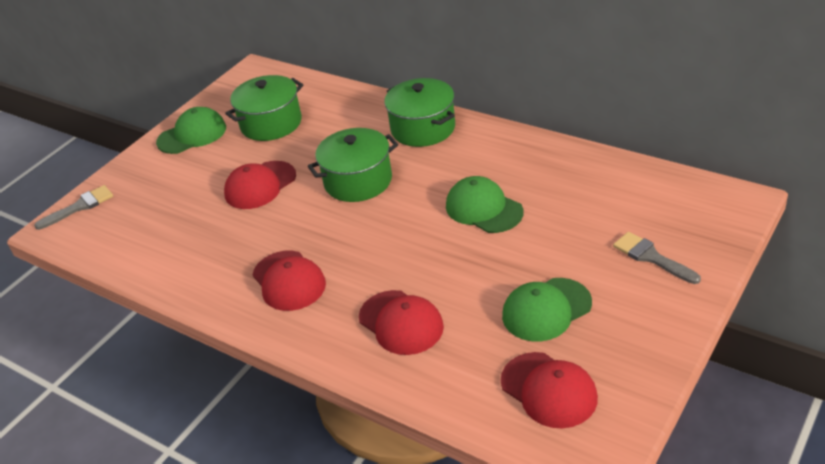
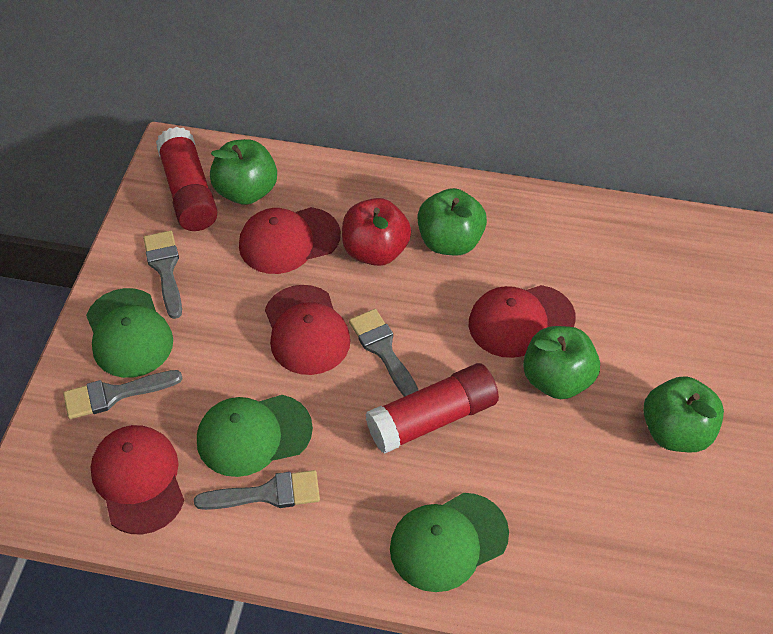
green apple: none = 0 -> [210,139,277,205] [417,188,487,255] [523,326,600,399] [643,376,724,452] = 4
green pot: [225,75,304,141] [308,128,398,202] [384,78,455,147] = 3 -> none = 0
grey brush: [34,185,113,230] [613,232,701,284] = 2 -> [63,370,183,419] [143,231,182,319] [194,470,320,510] [349,309,419,397] = 4
red apple: none = 0 -> [342,198,411,266] = 1
red glue stick: none = 0 -> [156,127,218,231] [365,363,499,454] = 2

